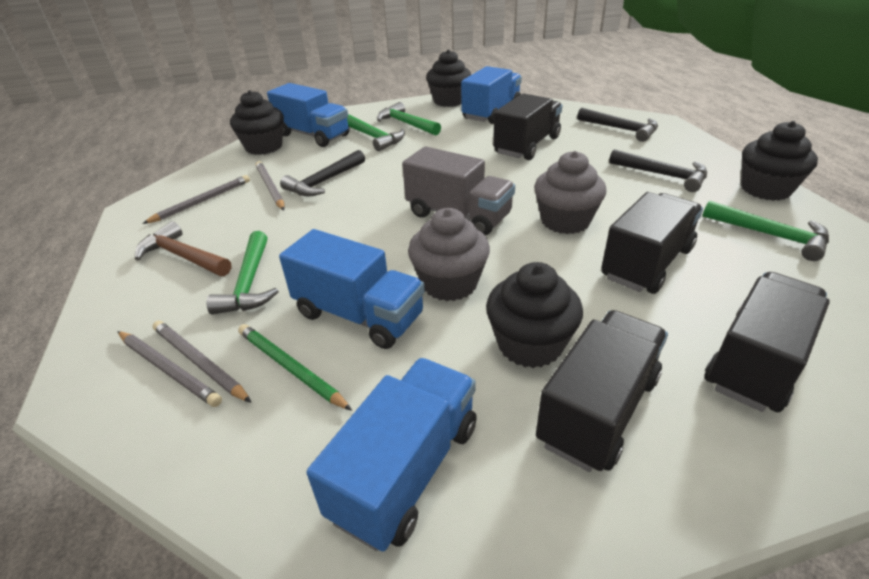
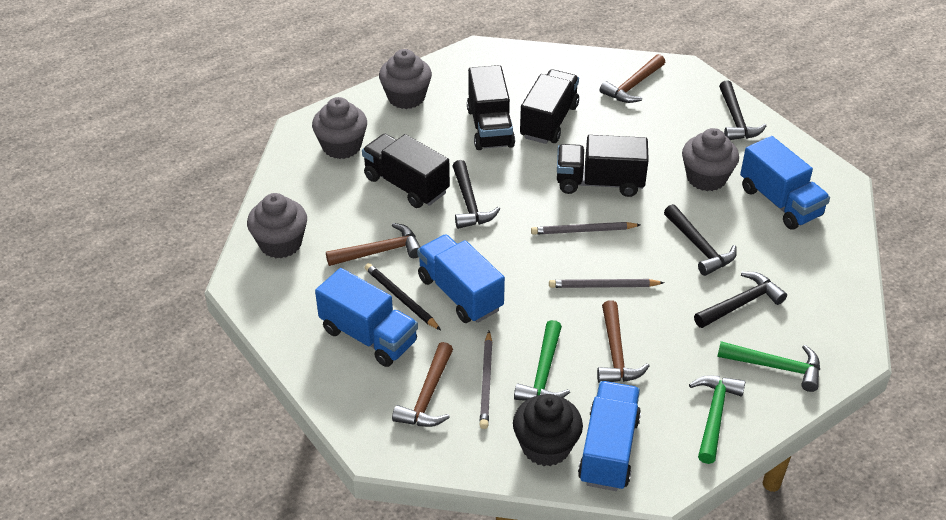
black cupcake: [230,90,284,155] [426,49,471,107] [486,262,583,368] [741,121,818,201] = 4 -> [513,394,583,466] = 1
black hammer: [280,150,365,196] [577,108,658,142] [609,149,707,192] = 3 -> [453,160,500,229] [664,204,737,276] [694,272,787,328] [719,80,766,140] = 4
black pencil: none = 0 -> [365,263,441,330] = 1
brown hammer: [135,221,231,276] = 1 -> [326,223,421,266] [392,342,453,427] [597,300,650,383] [600,54,665,103] = 4
green hammer: [207,231,279,315] [347,114,405,151] [377,102,441,136] [703,200,829,261] = 4 -> [514,320,570,401] [689,375,745,464] [717,341,820,392] = 3
green pencil: [238,324,352,411] = 1 -> none = 0
grey cupcake: [408,208,490,301] [534,151,607,234] = 2 -> [247,193,307,258] [312,97,367,159] [379,49,432,109] [682,128,739,191] = 4
grey pencil: [117,331,222,407] [142,175,250,224] [152,321,251,402] [256,161,285,210] = 4 -> [480,331,493,429] [531,222,640,235] [549,279,665,288] = 3
grey truck: [402,146,515,235] = 1 -> none = 0

